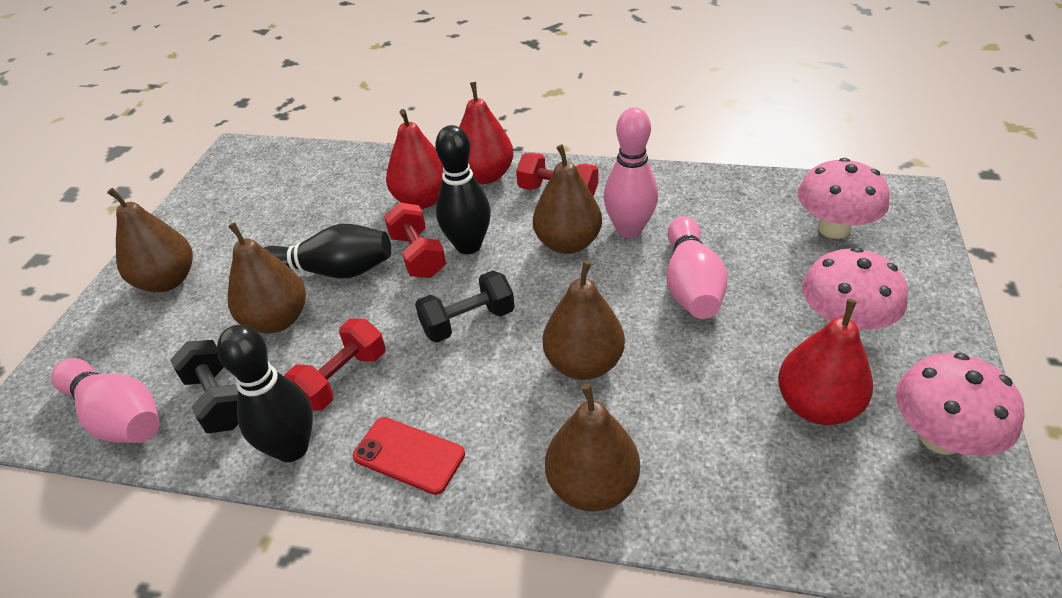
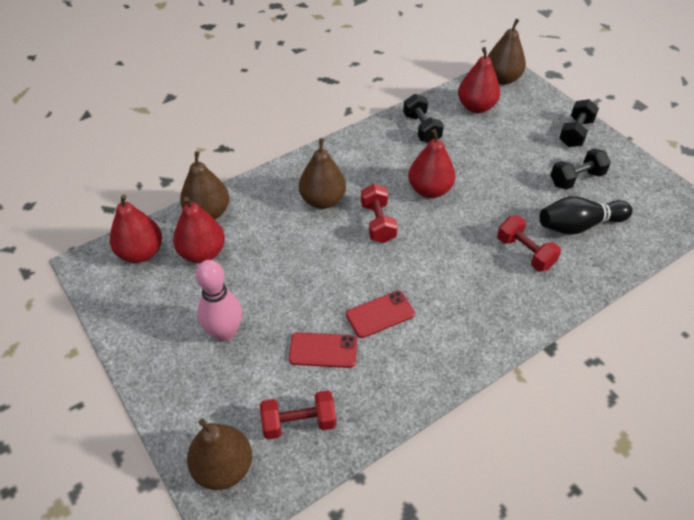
black bowling pin: [217,325,313,462] [264,224,391,279] [435,125,491,254] = 3 -> [539,196,632,235] = 1
black dumbbell: [170,340,238,433] [415,271,515,343] = 2 -> [403,94,444,143] [550,149,611,190] [559,99,599,147] = 3
brown pear: [107,188,193,292] [228,222,306,334] [533,144,602,254] [543,260,625,380] [545,383,640,511] = 5 -> [180,151,229,219] [187,419,252,490] [299,138,346,209] [487,19,526,85] = 4
pink bowling pin: [51,358,160,443] [603,107,658,238] [666,216,727,319] = 3 -> [196,260,242,341] = 1
pink mushroom: [798,158,890,239] [802,247,908,333] [896,353,1024,456] = 3 -> none = 0
red pear: [386,109,443,209] [459,82,514,184] [778,299,873,425] = 3 -> [110,194,162,263] [173,197,225,263] [408,129,455,198] [458,47,500,113] = 4
red phone: [353,417,465,495] = 1 -> [289,332,357,368] [346,291,415,338] = 2

